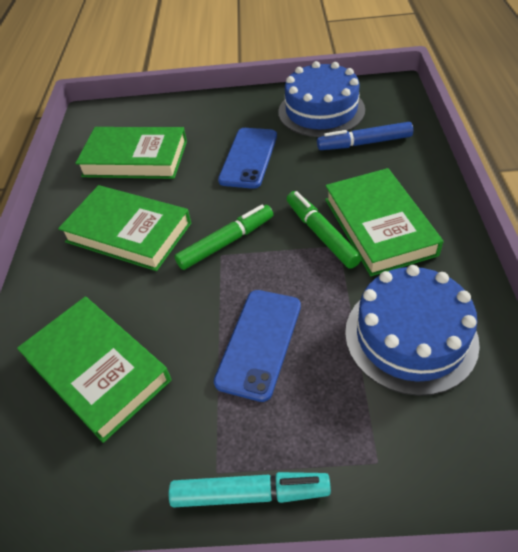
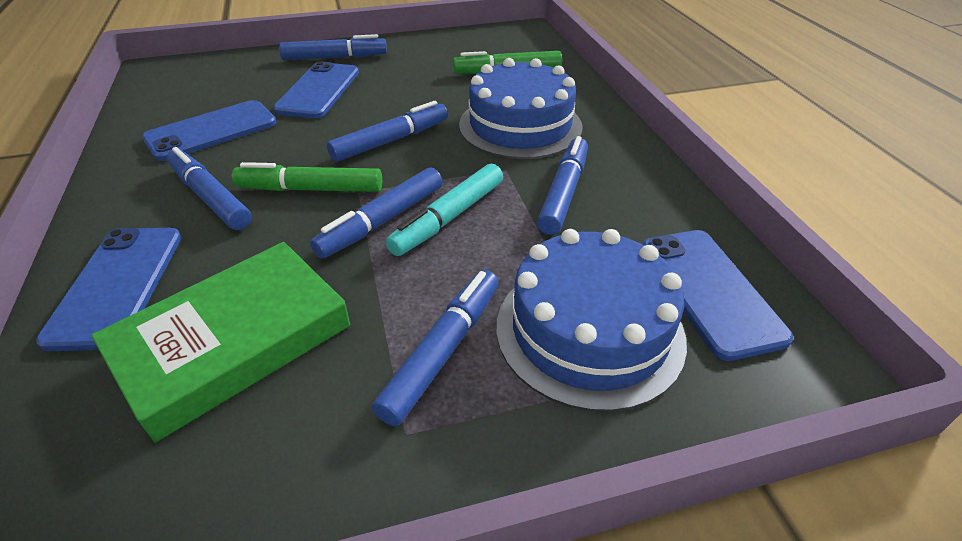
blue marker: [317,122,413,150] = 1 -> [167,147,252,230] [279,34,387,60] [310,168,442,259] [327,101,448,162] [372,270,499,426] [537,136,588,235] = 6
blue phone: [214,290,301,402] [218,128,277,189] = 2 -> [36,228,182,351] [142,100,276,161] [273,62,359,118] [642,230,793,361] = 4
green book: [17,297,171,443] [58,185,191,271] [75,127,187,179] [325,168,443,276] = 4 -> [91,242,350,442] = 1

